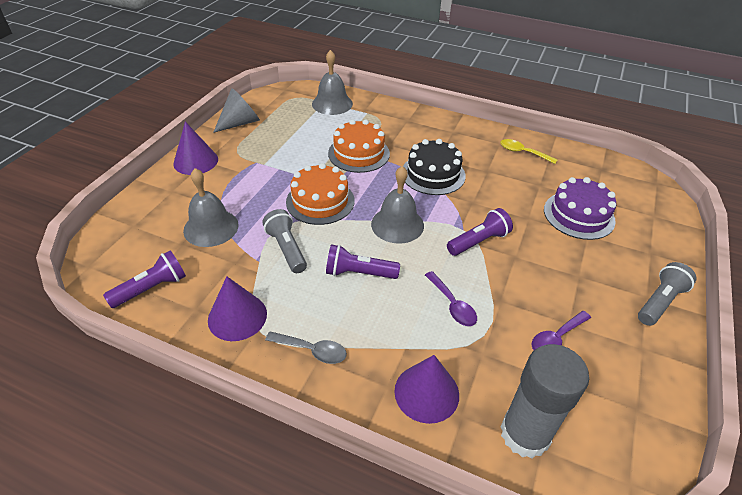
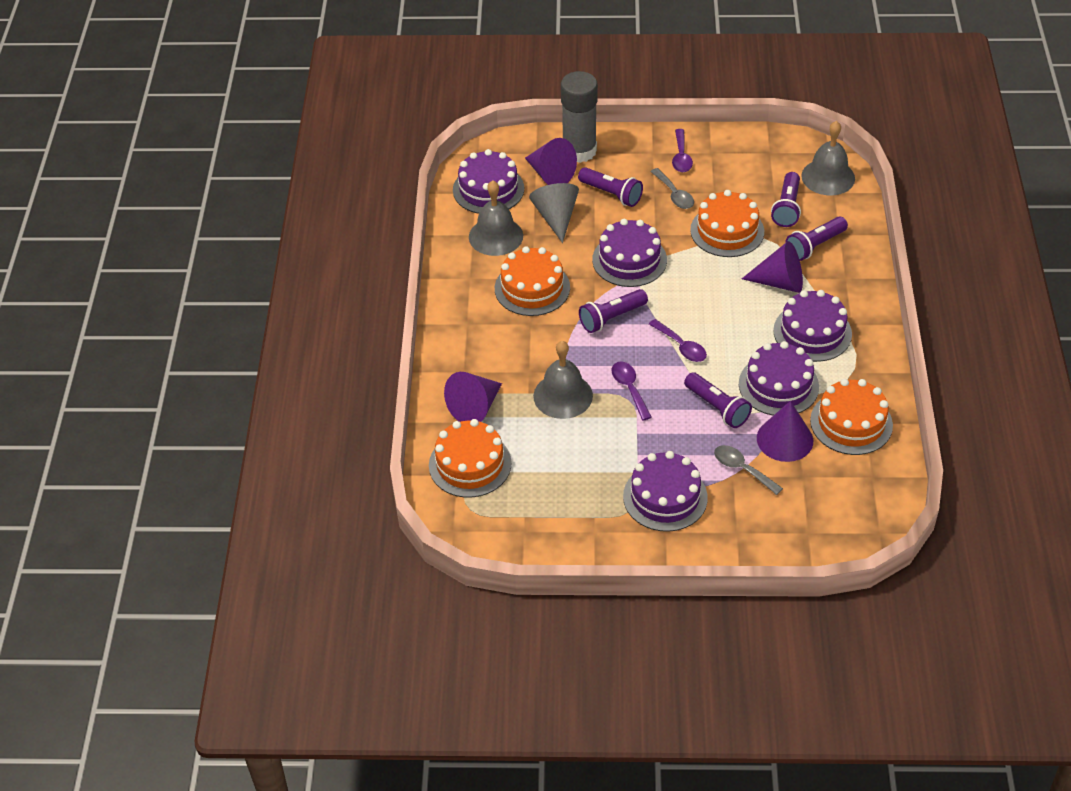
black cake: [403,139,466,195] = 1 -> none = 0
grey flashlight: [263,209,307,273] [638,262,697,326] = 2 -> none = 0
grey spoon: [265,331,347,364] = 1 -> [650,168,694,209] [714,445,783,495] = 2
orange cake: [286,163,355,225] [328,119,390,173] = 2 -> [429,419,511,498] [495,246,570,316] [690,190,764,257] [810,378,893,455] = 4
purple cake: [544,177,616,240] = 1 -> [453,149,524,214] [592,219,667,287] [623,451,708,532] [739,341,819,416] [773,290,852,362] = 5
purple cone: [173,121,218,175] [208,276,267,341] [394,355,459,424] = 3 -> [444,372,502,422] [525,138,577,185] [742,241,803,293] [757,401,813,462] = 4
purple flashlight: [103,250,186,308] [326,244,400,279] [447,208,513,256] = 3 -> [578,167,643,207] [579,289,648,333] [684,372,752,428] [771,172,801,227] [785,216,848,261] = 5
purple spoon: [425,271,477,326] [532,311,591,350] = 2 -> [612,361,652,420] [649,319,707,362] [672,129,693,172] = 3
yellow spoon: [500,139,558,164] = 1 -> none = 0

